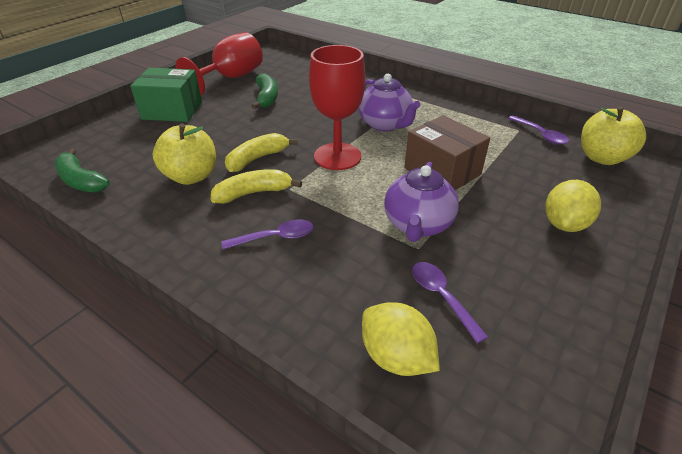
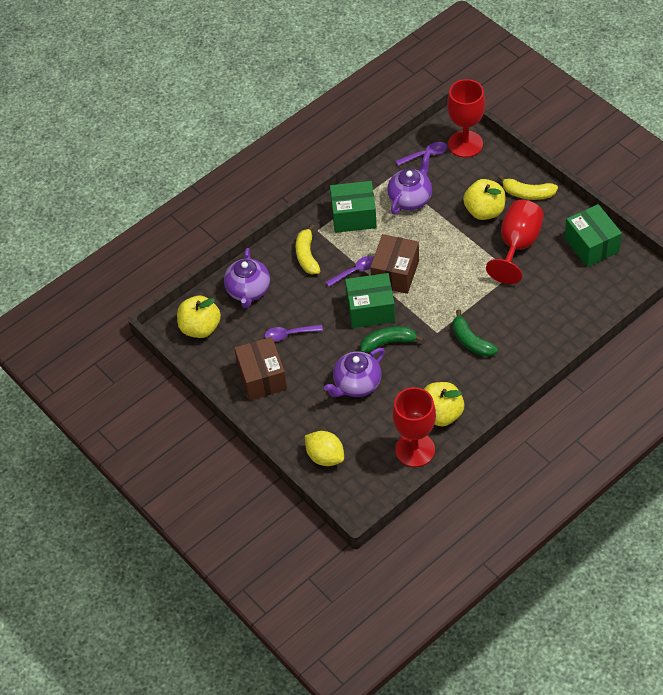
brown box: [404,115,490,190] = 1 -> [234,337,287,400] [370,234,419,294] = 2
green box: [130,68,202,122] = 1 -> [330,181,377,233] [345,273,395,328] [564,204,622,267] = 3
purple teapot: [359,74,420,131] [384,162,459,242] = 2 -> [224,248,270,308] [324,348,385,397] [387,152,432,214] = 3
red goblet: [175,32,263,96] [309,45,366,170] = 2 -> [393,387,436,467] [447,79,485,158] [486,200,544,284] = 3
yellow apple: [152,123,216,185] [581,106,646,165] = 2 -> [177,296,221,338] [424,382,464,427] [463,179,505,220] = 3
yellow lemon: [362,302,440,376] [545,180,601,232] = 2 -> [305,431,344,466] = 1

